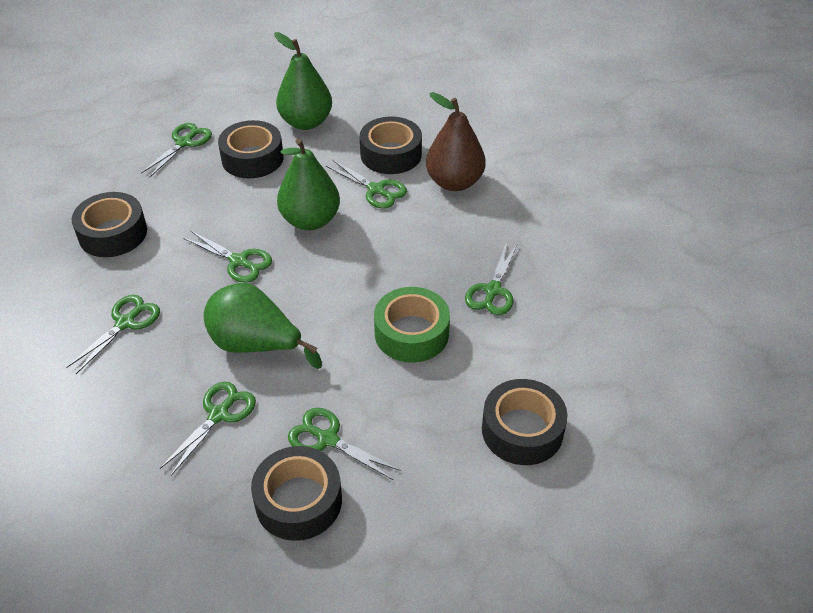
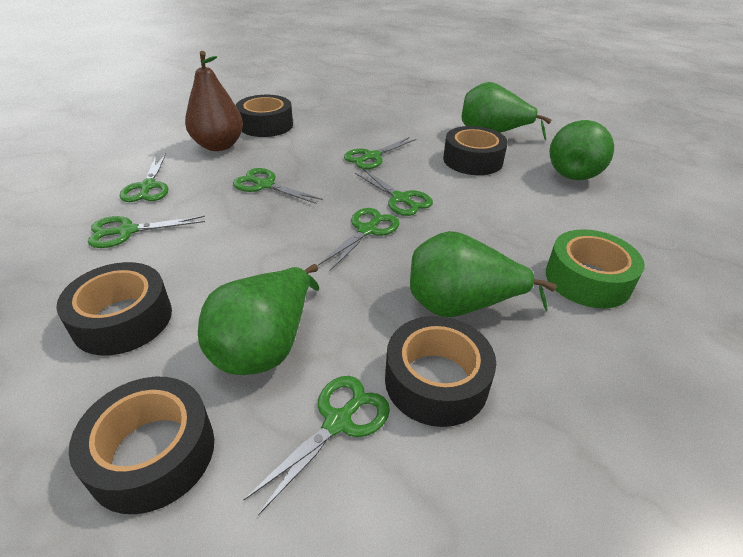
green pear: [204,283,322,369] [275,32,332,130] [277,138,340,230] = 3 -> [198,264,319,375] [410,231,557,317] [462,82,551,141] [549,120,614,180] = 4

